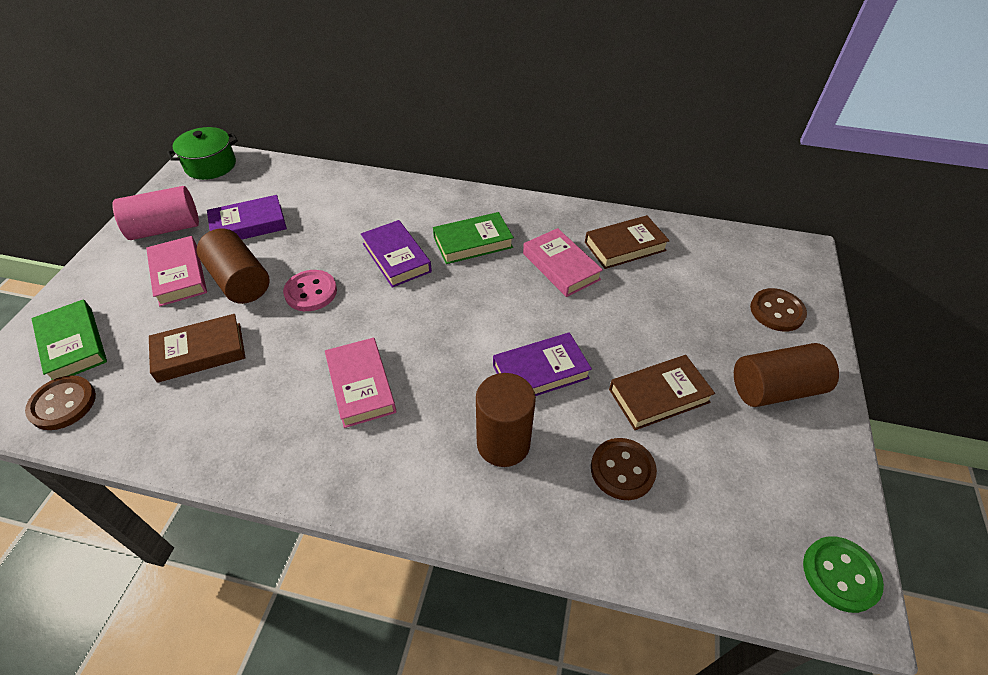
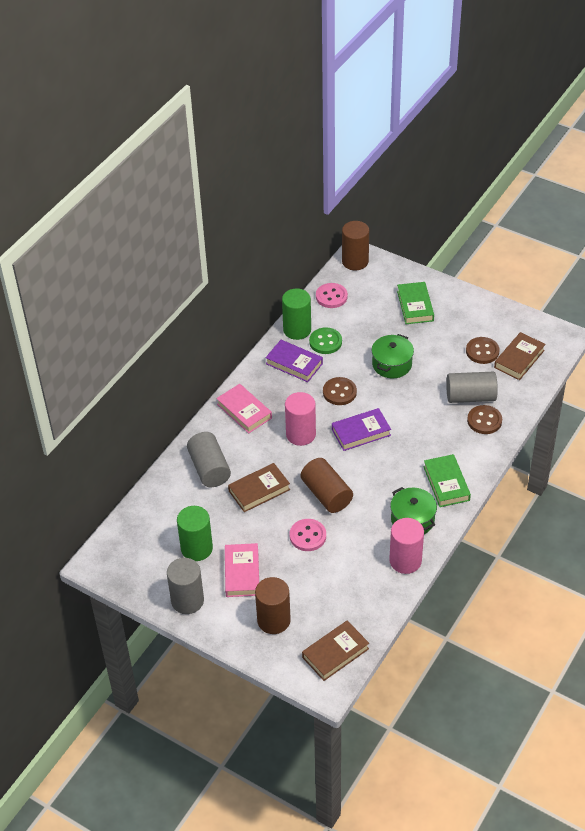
green cylinder: none = 0 -> [177,506,213,561] [282,288,311,340] = 2
green pot: [167,127,238,180] = 1 -> [372,334,414,378] [390,487,437,534] = 2
grey cylinder: none = 0 -> [167,558,204,614] [187,432,231,487] [446,372,498,403] = 3
pink book: [146,236,207,306] [325,338,396,428] [523,228,603,297] = 3 -> [216,384,272,433] [225,543,259,597] = 2
pink button: [283,270,337,311] = 1 -> [290,519,326,551] [316,283,348,308] = 2
pink cylinder: [112,186,199,240] = 1 -> [285,392,316,446] [389,518,424,574] = 2
purple book: [207,195,287,240] [361,220,432,288] [493,332,592,396] = 3 -> [266,340,323,382] [332,408,391,451] = 2

